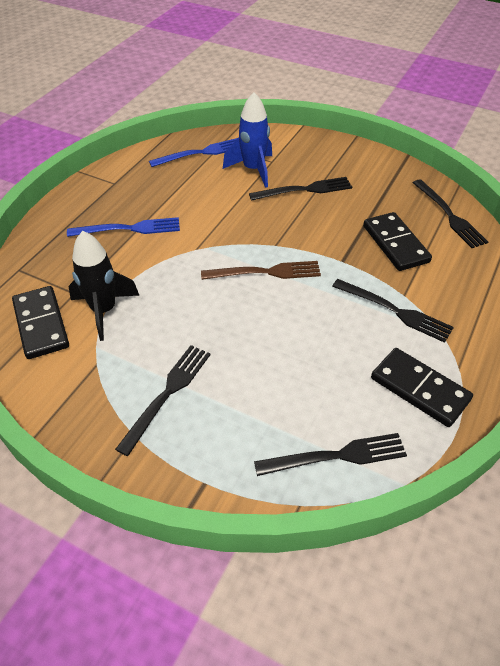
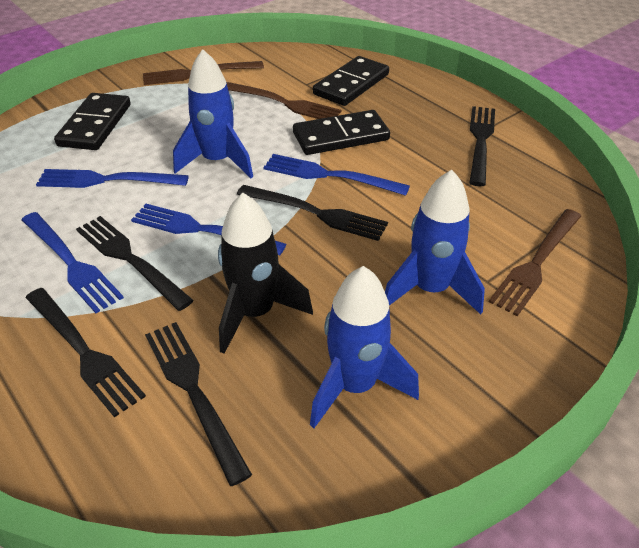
blue fork: [67,217,180,237] [149,138,237,167] = 2 -> [22,212,124,313] [36,169,189,188] [131,204,286,255] [263,154,410,196] = 4
blue rocket: [223,92,272,188] = 1 -> [173,49,253,178] [310,266,419,428] [385,170,485,314] = 3
brown fork: [201,261,321,280] = 1 -> [143,61,264,85] [226,82,341,119] [489,209,581,316] = 3

